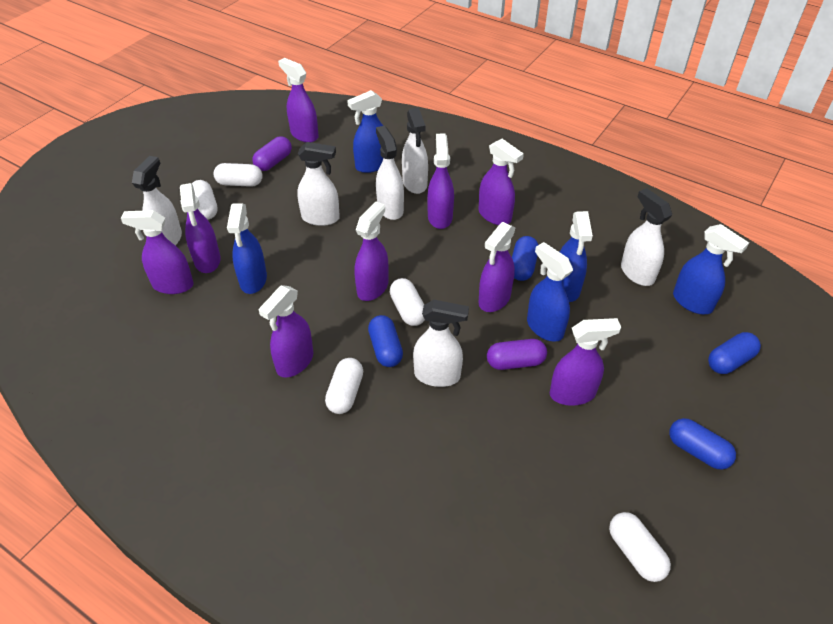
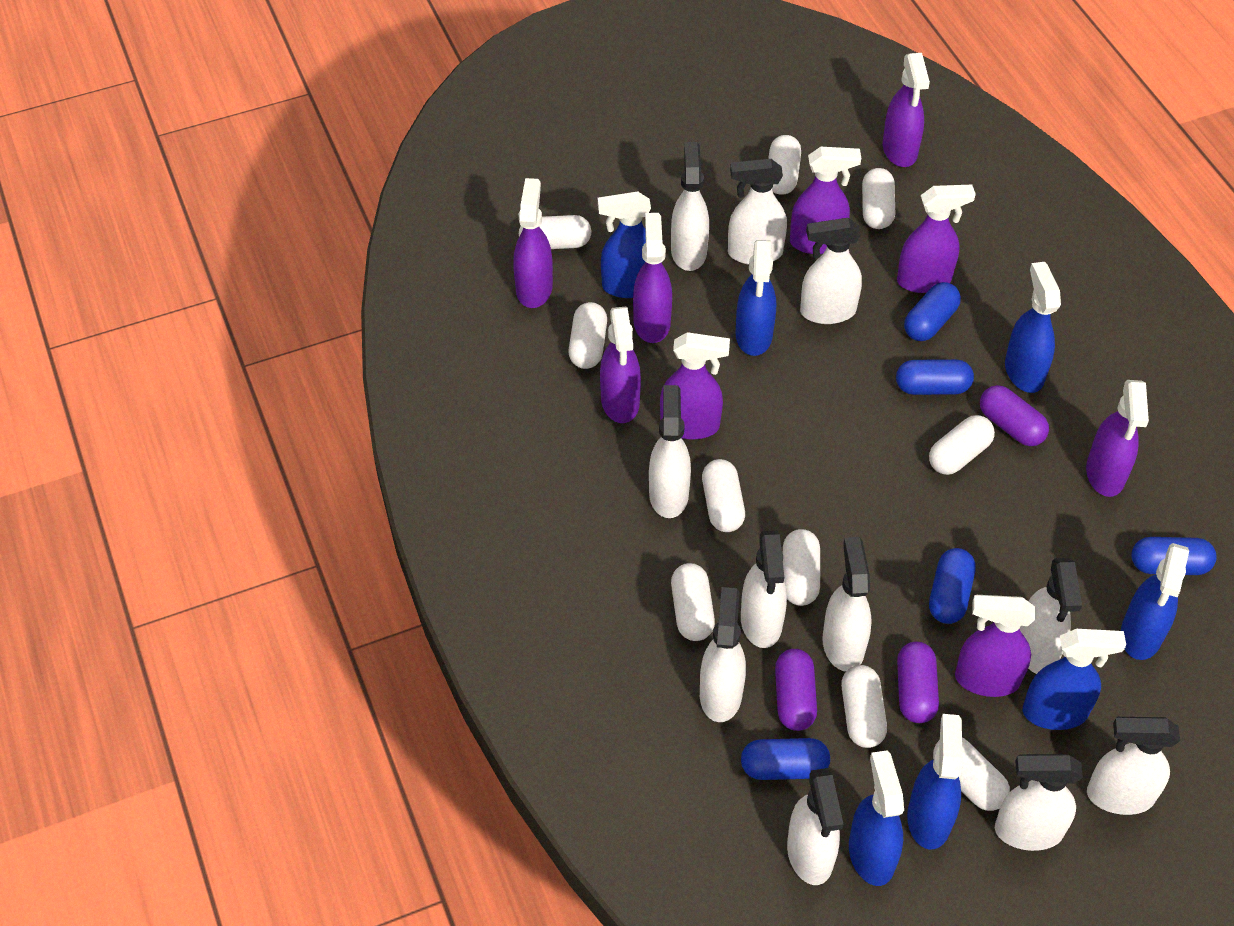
blue capsule: [368,315,403,367] [512,236,538,281] [669,418,736,470] [708,332,761,374] = 4 -> [741,738,830,780] [896,359,974,395] [904,282,961,341] [929,548,976,624] [1131,537,1217,575] = 5
blue spray bottle: [227,204,267,294] [347,90,383,173] [527,242,573,342] [560,211,593,302] [673,224,749,314] = 5 -> [598,192,651,298] [736,240,776,356] [849,750,904,886] [907,714,964,850] [1005,262,1061,393] [1023,629,1126,730] [1121,543,1189,660] = 7
purple capsule: [252,136,292,171] [487,339,547,370] = 2 -> [775,649,817,731] [897,642,939,723] [980,385,1049,446] = 3
white capsule: [192,180,218,220] [213,163,263,187] [325,358,363,414] [390,278,425,326] [609,512,671,582] = 5 -> [519,215,592,249] [568,302,607,369] [671,563,715,641] [702,459,745,532] [768,135,801,195] [783,529,820,606] [841,665,887,748] [862,168,895,229] [929,415,995,475] [933,737,1010,811] = 10
white spray bottle: [132,156,182,246] [297,142,340,226] [376,126,404,220] [402,107,428,194] [413,300,469,387] [621,188,672,286] = 6 -> [649,385,691,518] [671,142,709,271] [700,587,746,722] [728,159,787,265] [741,531,787,648] [787,768,843,885] [800,218,862,324] [822,537,872,671] [995,754,1083,851] [1019,558,1082,674] [1087,717,1180,815] = 11

